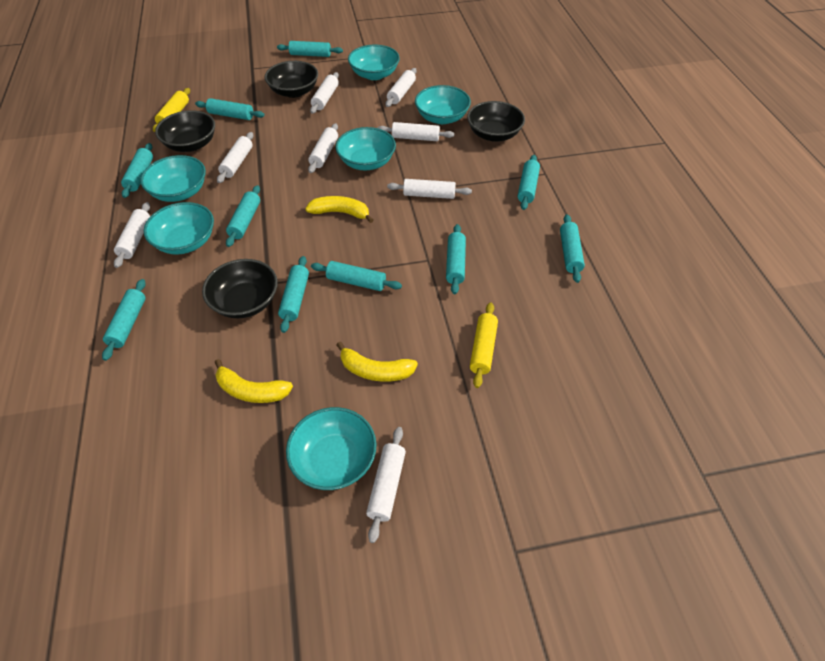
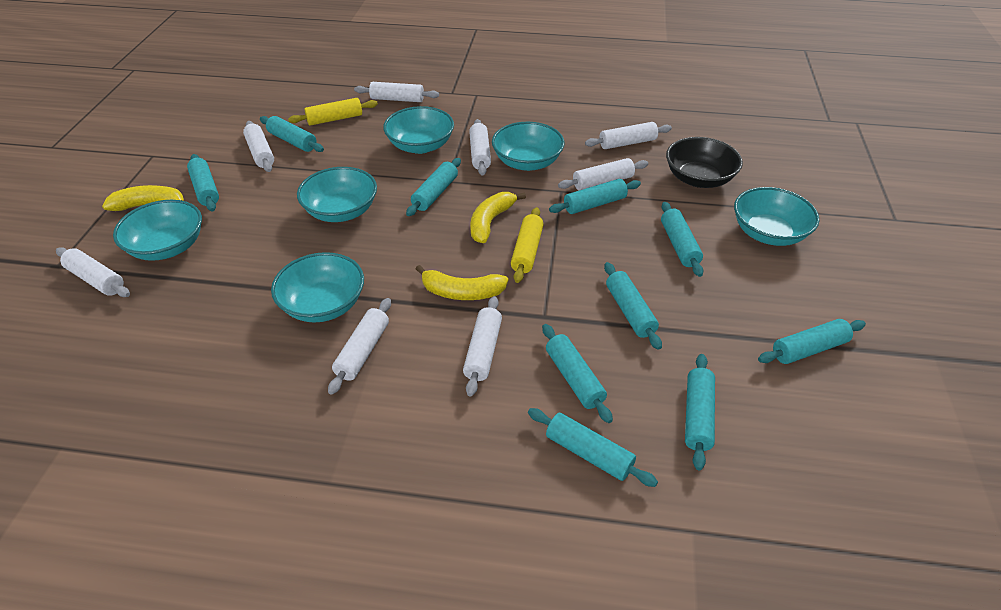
black bowl: [155,110,215,152] [202,259,278,318] [265,61,318,98] [467,101,525,142] = 4 -> [666,137,743,188] = 1

